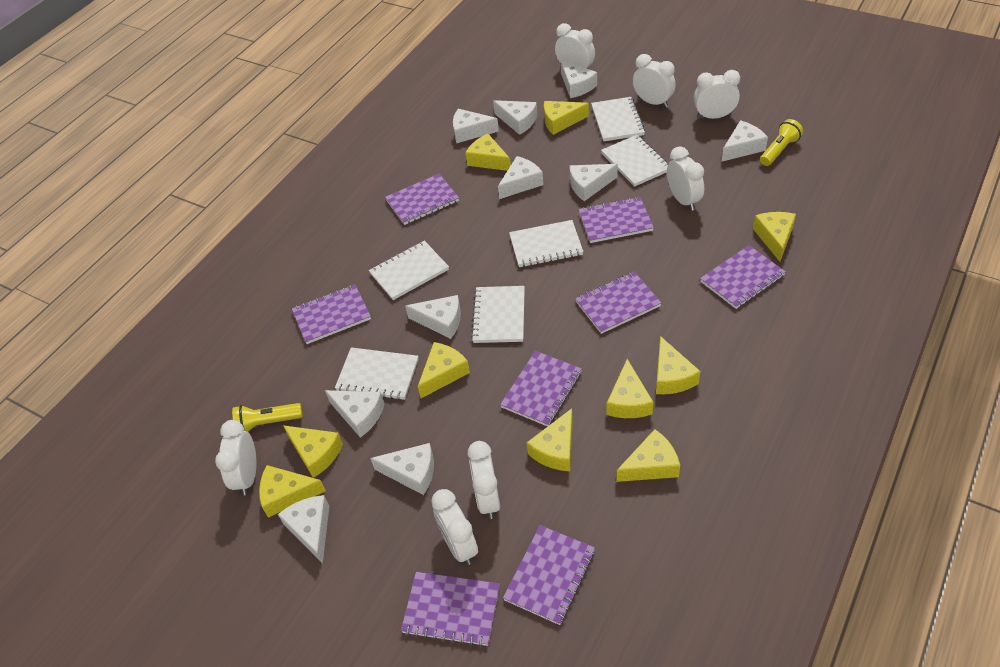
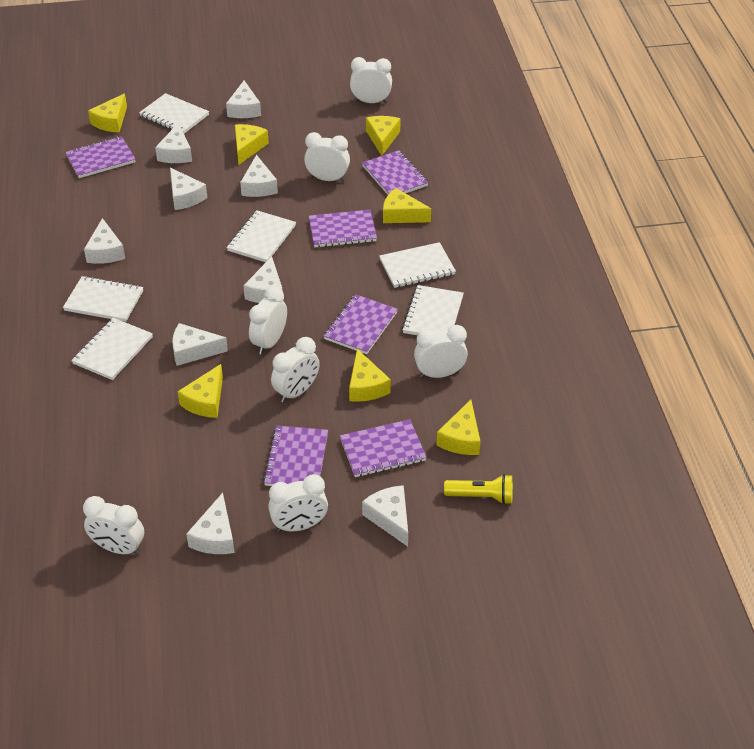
purple notebook: [292,285,371,344] [385,174,459,225] [401,572,500,647] [500,351,582,427] [503,525,595,625] [575,272,661,334] [579,197,654,243] [700,245,786,309] = 8 -> [65,136,136,178] [263,426,328,486] [308,210,377,248] [324,294,398,354] [340,419,427,477] [362,150,428,195] = 6
white cheese: [278,495,329,563] [325,390,385,438] [370,443,434,495] [405,295,461,339] [453,109,499,143] [493,100,537,135] [498,156,543,199] [560,60,597,98] [570,164,618,201] [721,120,768,162] = 10 -> [84,218,125,264] [155,123,192,163] [170,168,207,210] [172,323,228,366] [186,493,235,554] [226,80,261,118] [240,155,278,197] [243,256,284,303] [362,485,408,547] = 9
yellow cheese: [259,465,326,518] [283,425,343,478] [418,342,470,398] [465,134,511,171] [527,408,573,471] [544,101,589,135] [607,359,653,418] [616,429,680,482] [656,336,700,394] [753,212,796,262] = 10 -> [88,93,127,133] [178,364,223,418] [235,124,269,165] [349,349,391,402] [366,116,401,156] [383,188,431,223] [437,400,481,455] = 7
yellow flashlight: [232,403,303,432] [760,119,803,166] = 2 -> [444,474,513,505] = 1

